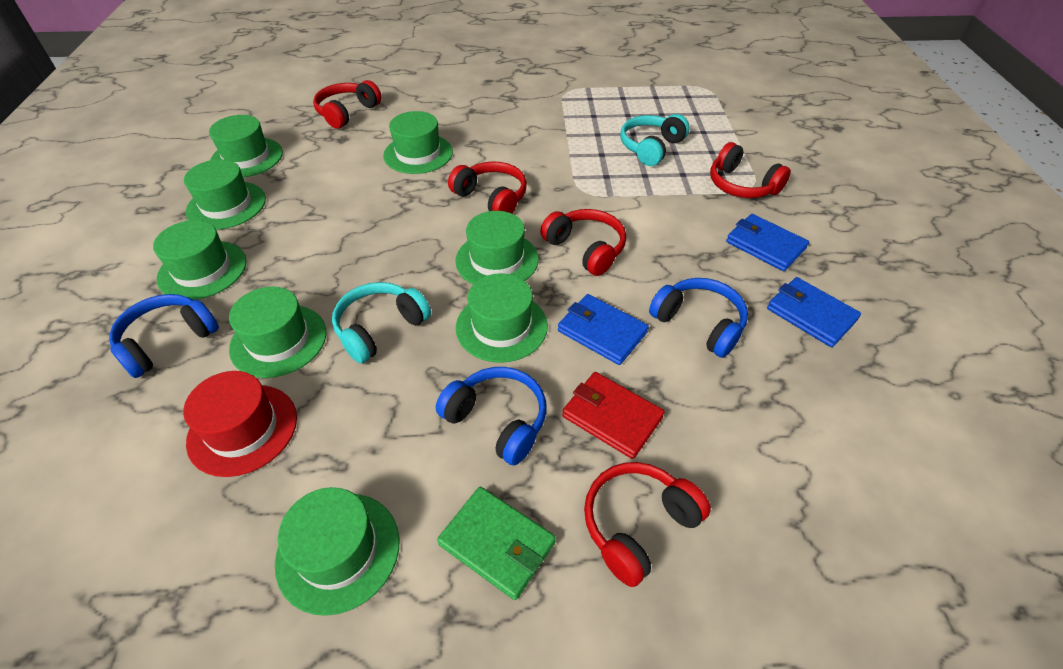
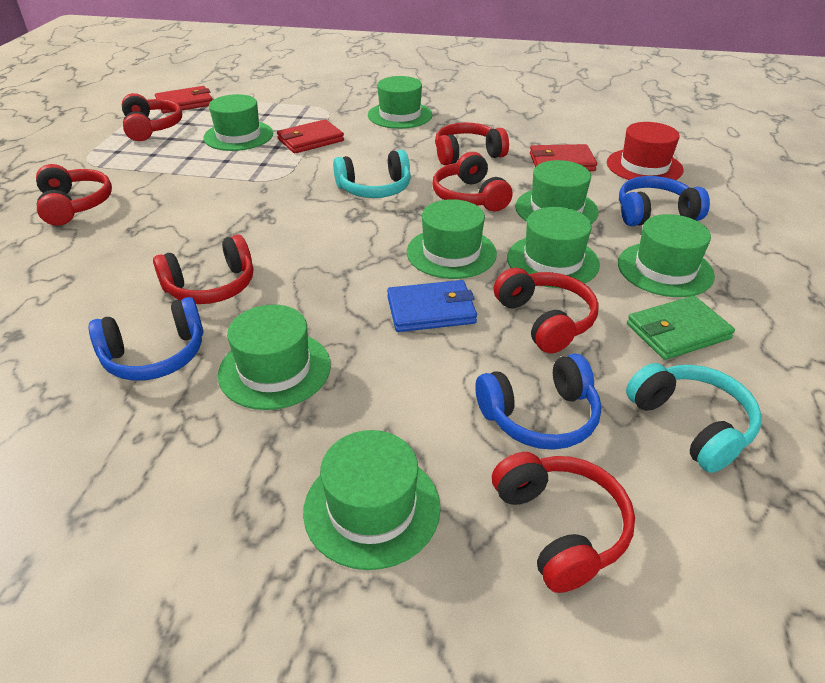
blue wallet: [558,294,649,365] [726,214,809,271] [767,277,861,347] = 3 -> [387,280,477,332] = 1
red headphones: [313,80,382,129] [448,161,527,214] [540,209,626,276] [584,462,711,587] [710,142,791,198] = 5 -> [36,164,112,226] [122,93,182,141] [153,234,253,304] [432,152,512,211] [435,123,509,165] [492,452,635,593] [494,268,599,353] = 7
red wallet: [562,372,665,459] = 1 -> [155,86,212,113] [277,119,344,153] [530,144,597,171] = 3

